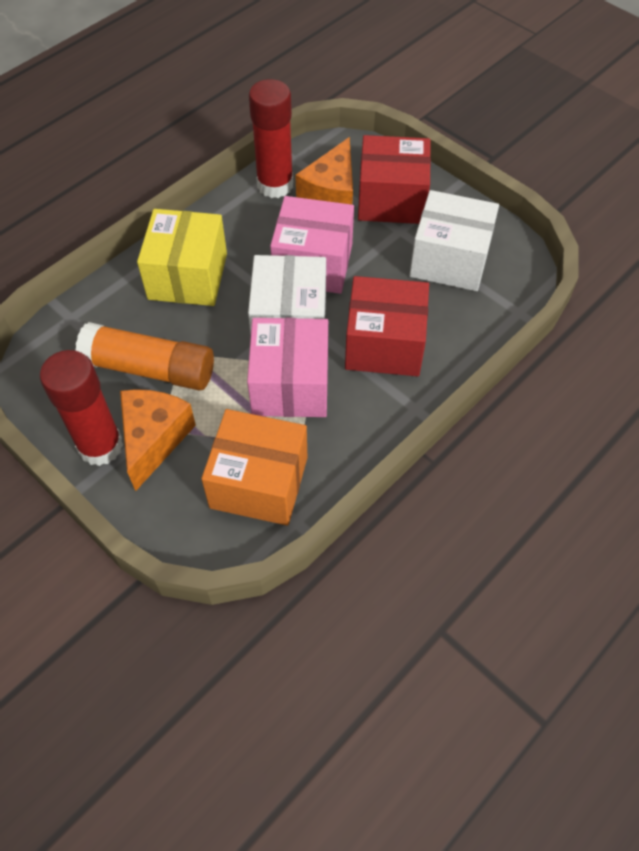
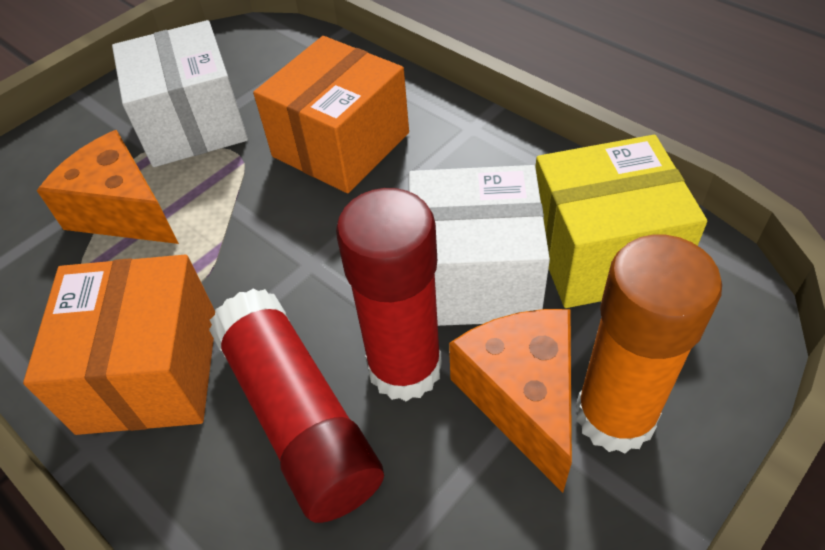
orange box: [201,409,308,526] = 1 -> [23,255,215,435] [253,36,409,193] = 2
pink box: [247,318,328,417] [270,196,354,294] = 2 -> none = 0
red box: [345,276,429,376] [358,135,431,224] = 2 -> none = 0

